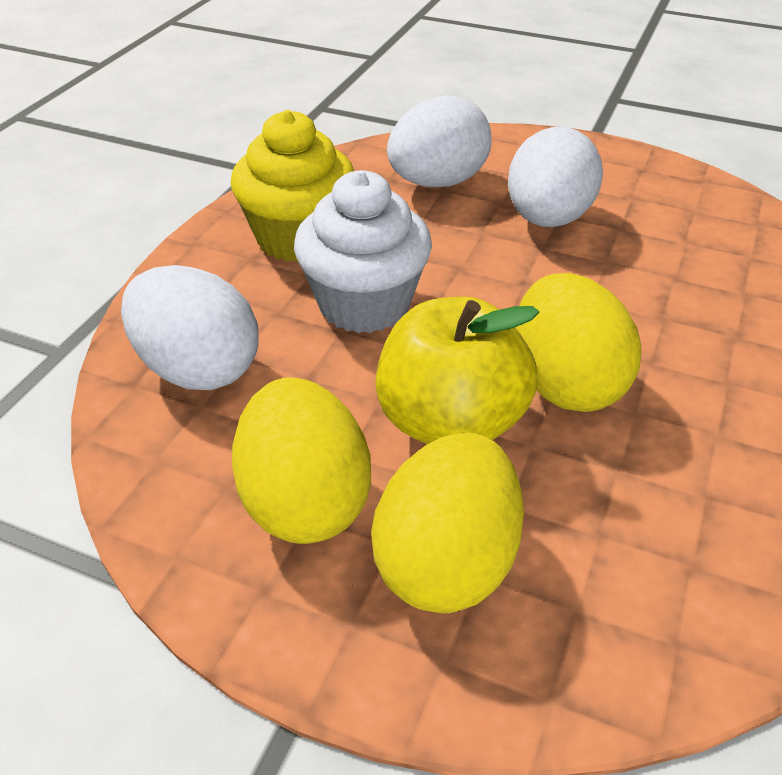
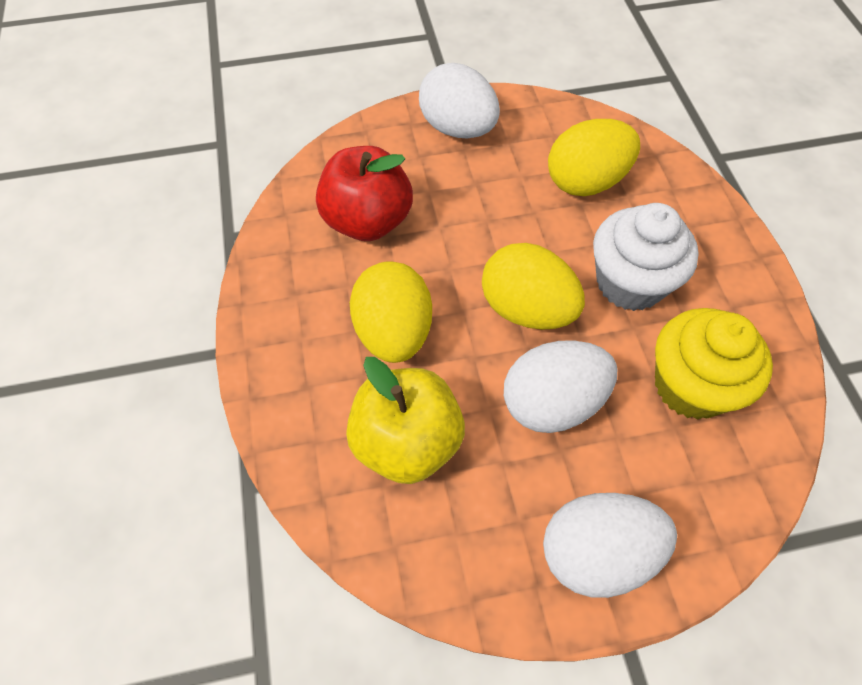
red apple: none = 0 -> [316,146,413,241] = 1

